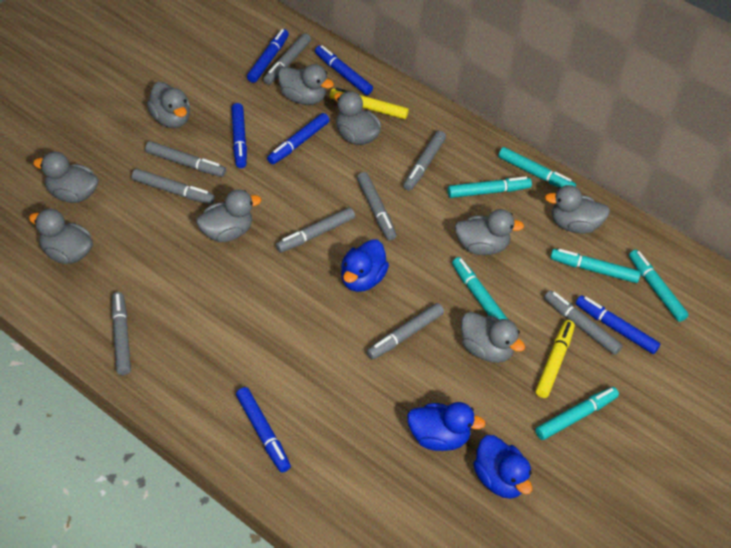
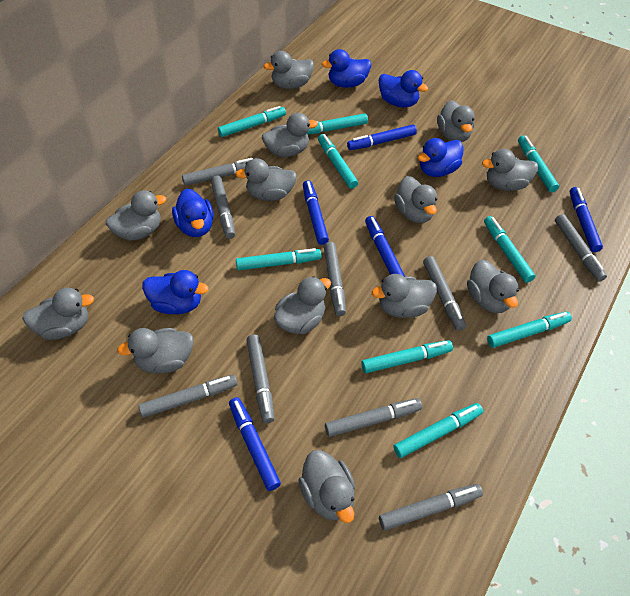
blue duck: [341,239,389,292] [407,402,486,451] [473,435,532,499] = 3 -> [142,270,209,314] [172,189,214,237] [322,49,371,88] [379,70,428,107] [418,138,464,177] = 5
blue marker: [231,103,247,168] [236,387,291,472] [247,29,289,83] [267,113,329,164] [315,45,373,95] [576,295,660,354] = 6 -> [229,397,281,491] [303,180,329,245] [347,124,417,150] [365,216,405,277] [570,187,603,252] = 5
grey duck: [29,209,93,264] [33,152,99,203] [147,82,190,128] [196,190,261,242] [278,64,334,105] [334,91,381,145] [455,209,524,255] [461,312,525,363] [545,185,610,234] = 9 -> [22,288,94,340] [106,190,166,241] [117,328,194,374] [235,158,297,201] [262,113,318,157] [264,51,314,89] [274,276,331,334] [299,450,355,523] [372,274,437,318] [394,176,437,223] [437,100,475,142] [467,260,519,313] [482,149,538,191] = 13
turquoise marker: [448,176,532,198] [452,257,508,320] [498,147,576,188] [535,387,619,440] [550,249,641,283] [629,250,689,322] = 6 -> [218,106,286,137] [236,248,322,270] [307,113,368,135] [318,134,358,189] [361,340,453,373] [393,403,483,458] [484,216,535,283] [487,311,572,348] [518,135,559,192] = 9
yellow marker: [330,88,409,119] [536,320,575,398] = 2 -> none = 0

